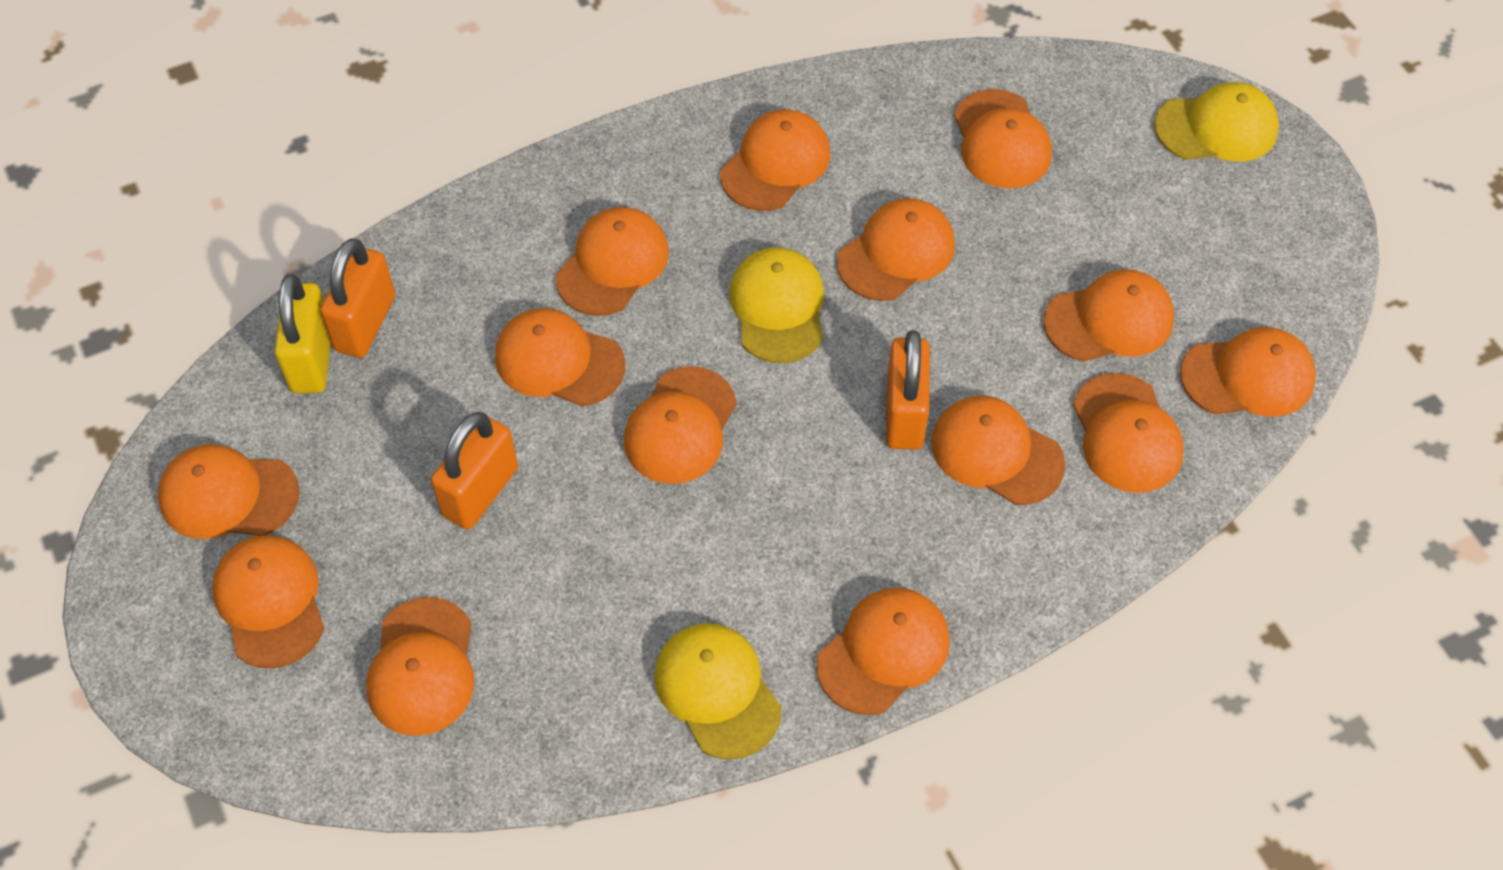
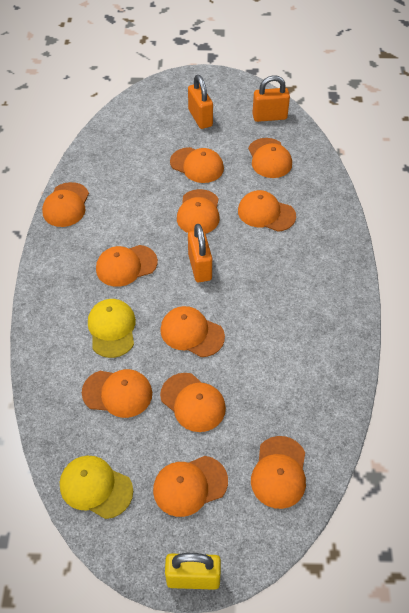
orange cap: [158,444,300,539] [212,535,324,668] [366,597,474,736] [495,308,625,406] [556,207,669,316] [624,367,737,484] [720,109,830,211] [816,588,950,715] [837,198,955,301] [931,396,1065,505] [954,89,1052,188] [1044,269,1174,362] [1073,373,1184,493] [1180,327,1316,417] = 14 -> [42,182,89,227] [82,369,152,418] [96,245,158,287] [153,456,228,517] [160,306,225,357] [160,373,226,432] [170,147,224,183] [177,189,220,234] [238,190,296,232] [248,138,292,178] [251,436,306,509] = 11
yellow cap: [654,623,782,760] [729,247,824,363] [1154,82,1279,162] = 3 -> [60,456,133,519] [88,299,136,358] = 2

